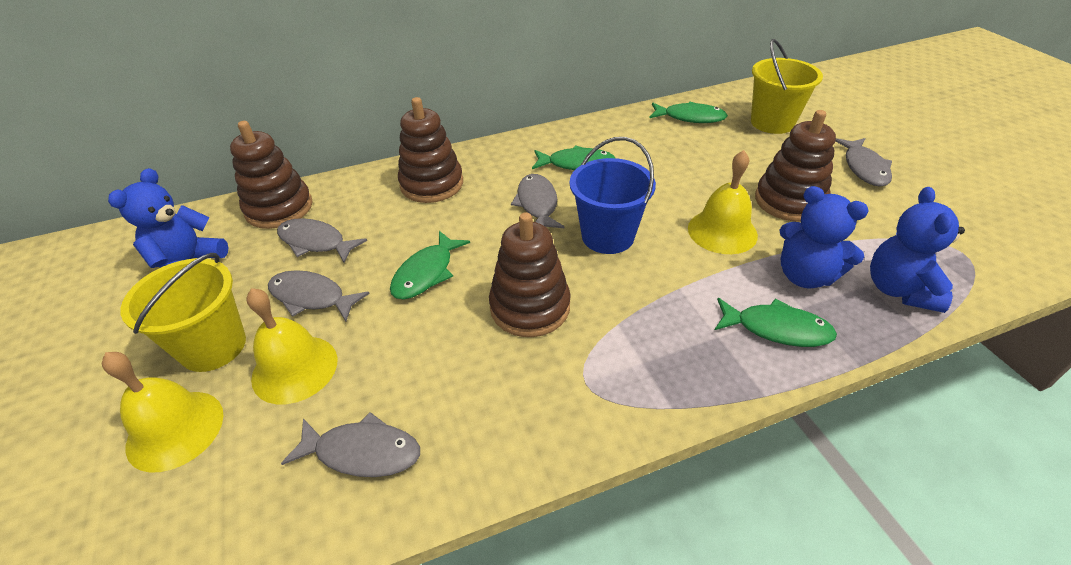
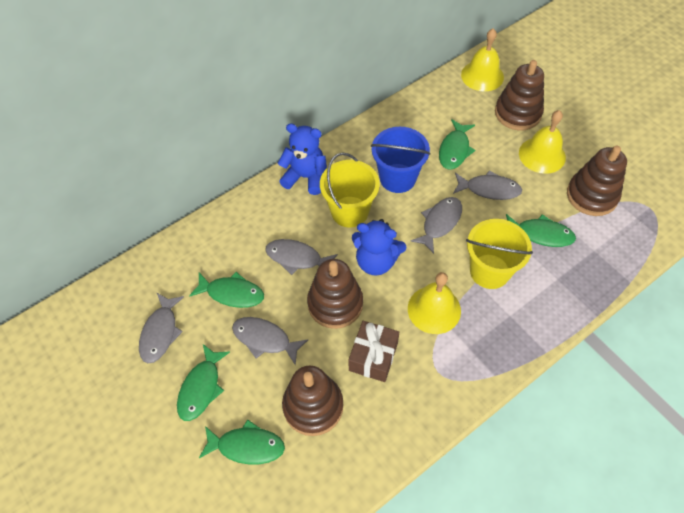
blue teddy bear: [108,168,229,268] [779,186,869,288] [870,187,965,313] = 3 -> [278,124,327,195] [352,219,407,276] = 2
brown gift: none = 0 -> [348,321,399,382] = 1
green fish: [390,231,470,299] [532,145,615,170] [650,102,728,123] [715,298,837,347] = 4 -> [177,344,230,421] [189,272,264,308] [199,419,285,464] [439,119,475,169] [506,214,576,247] = 5

